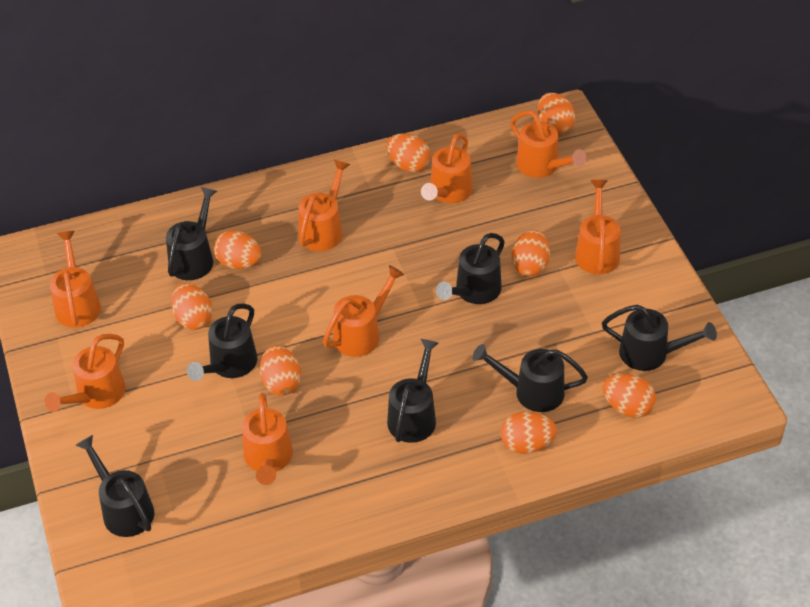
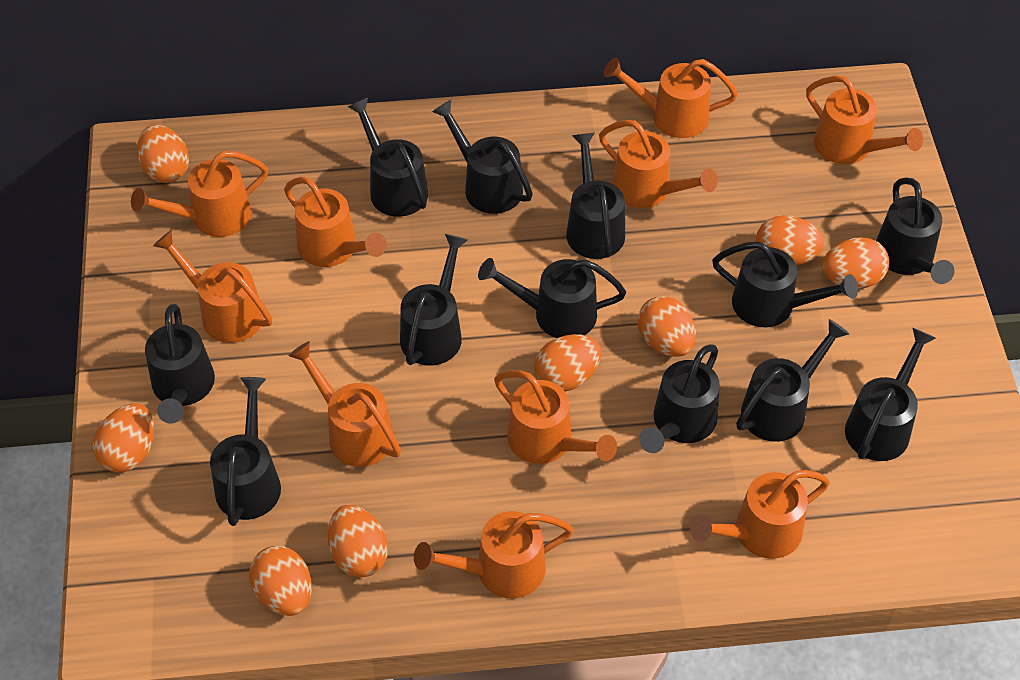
black watering can: [76,435,154,537] [166,187,217,280] [187,303,257,381] [387,339,439,443] [436,233,505,304] [472,344,588,412] [602,305,717,371] = 7 -> [145,304,215,424] [210,377,281,526] [348,98,428,217] [400,234,468,366] [432,100,533,214] [478,258,626,338] [566,133,625,259] [639,344,720,453] [712,241,858,327] [736,319,849,442] [845,328,935,461] [876,178,955,284] = 12
orange watering can: [45,334,126,412] [50,231,101,328] [242,393,293,485] [298,160,350,251] [323,265,405,357] [421,133,473,203] [510,110,587,178] [575,180,621,274] = 8 -> [131,151,268,237] [153,230,272,343] [284,177,387,267] [288,341,401,467] [414,511,574,599] [494,371,617,464] [599,120,718,208] [603,58,738,138] [690,470,830,559] [806,76,923,164] = 10

